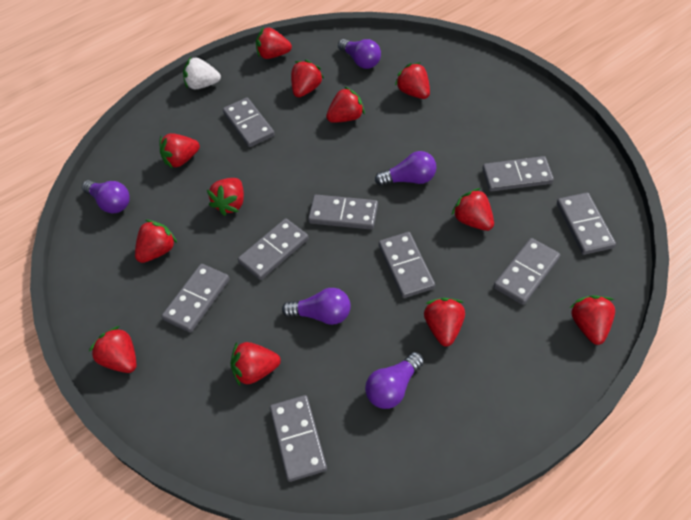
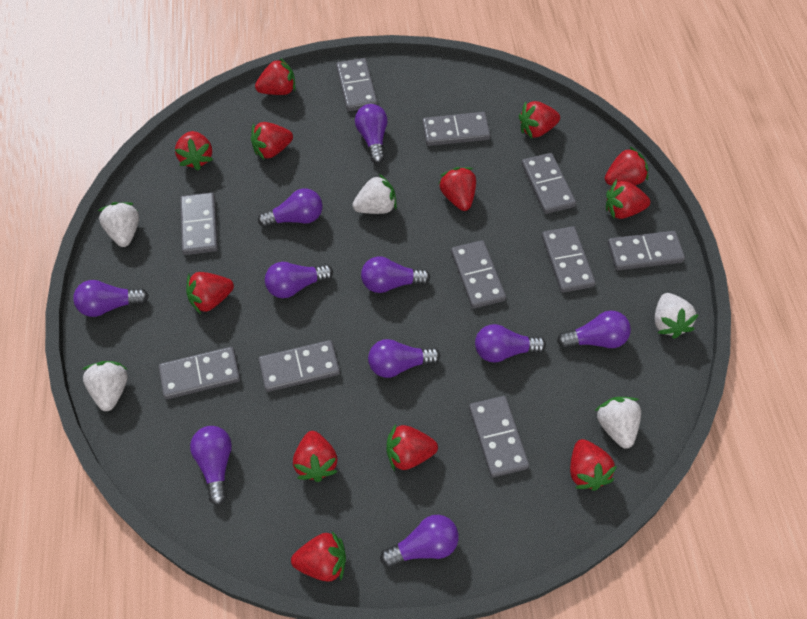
grey domino: [162,264,229,333] [223,98,275,147] [238,218,309,280] [270,395,327,482] [308,195,378,230] [379,232,435,298] [482,156,554,192] [494,238,560,305] [557,192,616,255] = 9 -> [159,347,240,399] [180,192,218,255] [259,340,340,392] [336,58,378,111] [422,112,491,146] [451,240,506,309] [469,396,529,477] [521,153,576,214] [542,226,595,293] [608,231,685,270] = 10
purple light bulb: [82,180,130,213] [282,288,351,325] [338,39,381,69] [365,352,424,409] [375,151,436,186] = 5 -> [73,280,149,317] [190,426,232,505] [258,189,323,227] [265,262,333,298] [355,104,388,164] [361,257,431,293] [368,339,440,378] [380,515,459,567] [475,324,546,363] [557,310,631,348] = 10
white strawberry: [183,57,221,89] = 1 -> [83,361,128,411] [98,202,139,247] [352,174,397,214] [595,397,641,448] [655,293,699,339] = 5

